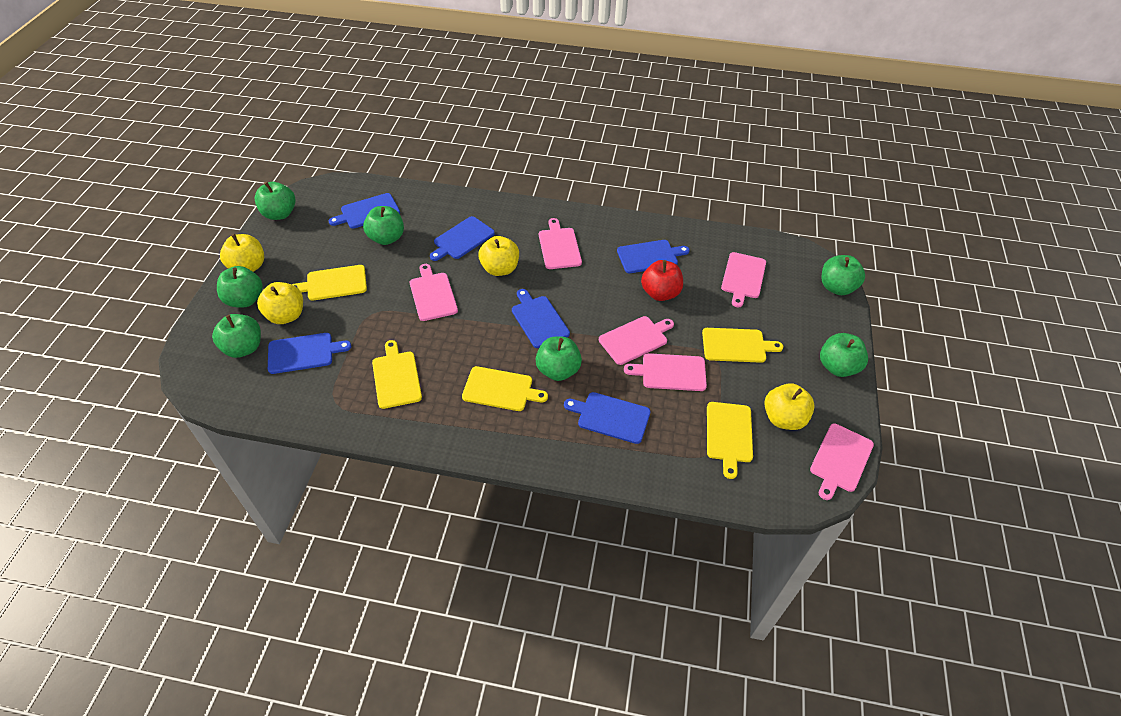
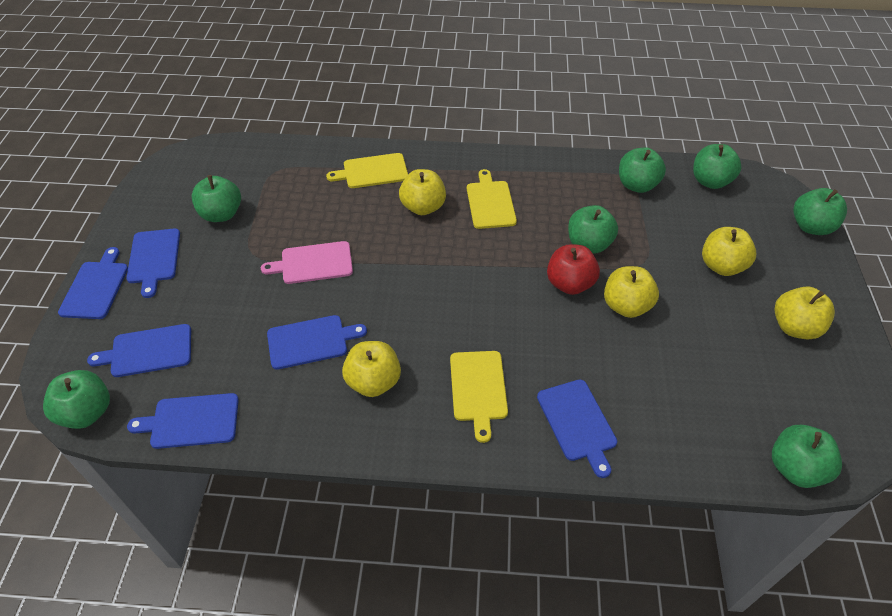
pink cutting board: [410,264,458,321] [539,218,582,269] [599,316,674,365] [624,353,707,391] [721,252,766,307] [810,424,874,500] = 6 -> [261,241,353,284] = 1
yellow apple: [220,234,264,272] [257,282,303,324] [478,236,519,276] [764,383,815,430] = 4 -> [342,341,401,397] [399,169,446,215] [604,266,659,318] [702,227,756,276] [774,286,835,340] = 5
yellow cutting board: [292,265,367,301] [372,340,422,409] [462,366,548,411] [702,328,783,363] [707,402,753,479] = 5 -> [326,153,408,188] [450,351,508,443] [467,169,517,229] = 3

